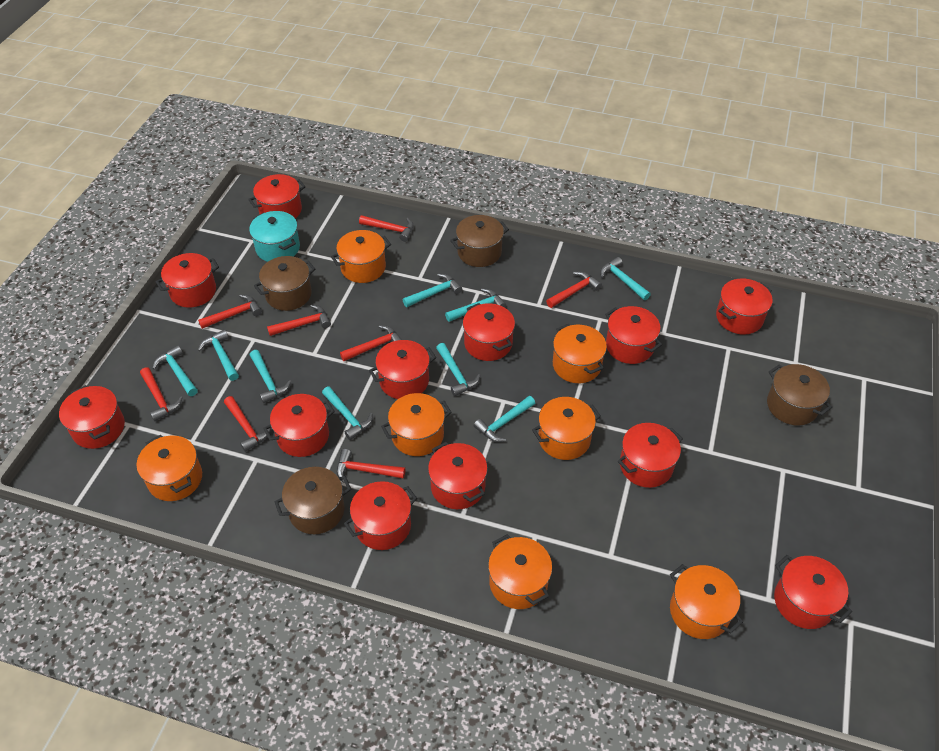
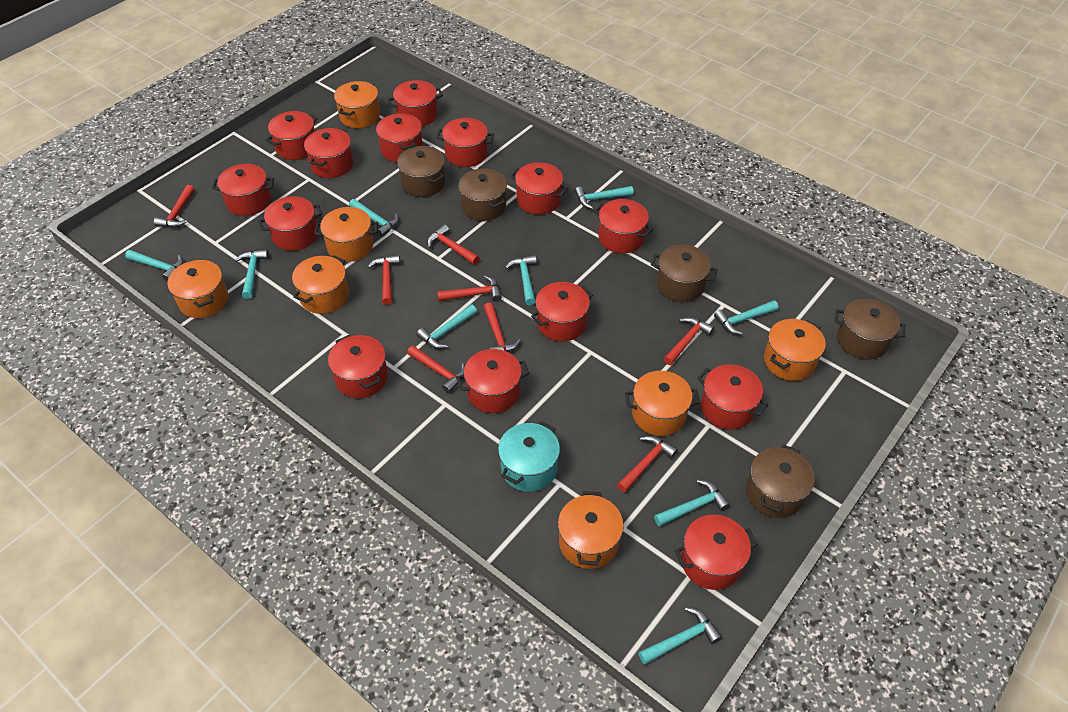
brown pot: [254,256,316,311] [275,467,351,534] [450,215,509,267] [767,364,832,426] = 4 -> [397,146,445,197] [458,168,507,221] [651,245,718,302] [746,444,815,518] [835,299,906,359] = 5
red pot: [59,385,125,449] [156,253,219,308] [248,174,306,219] [263,394,335,457] [344,481,417,550] [369,340,436,399] [428,442,488,509] [463,303,515,361] [605,306,662,364] [618,423,683,488] [716,278,773,335] [774,555,852,629] = 12 -> [212,164,274,216] [258,196,322,251] [266,111,318,160] [304,128,353,178] [328,335,388,398] [376,113,423,162] [387,80,443,126] [436,118,494,167] [456,349,529,413] [510,162,568,215] [531,282,593,341] [594,199,653,253] [675,515,758,590] [697,365,768,430] = 14

